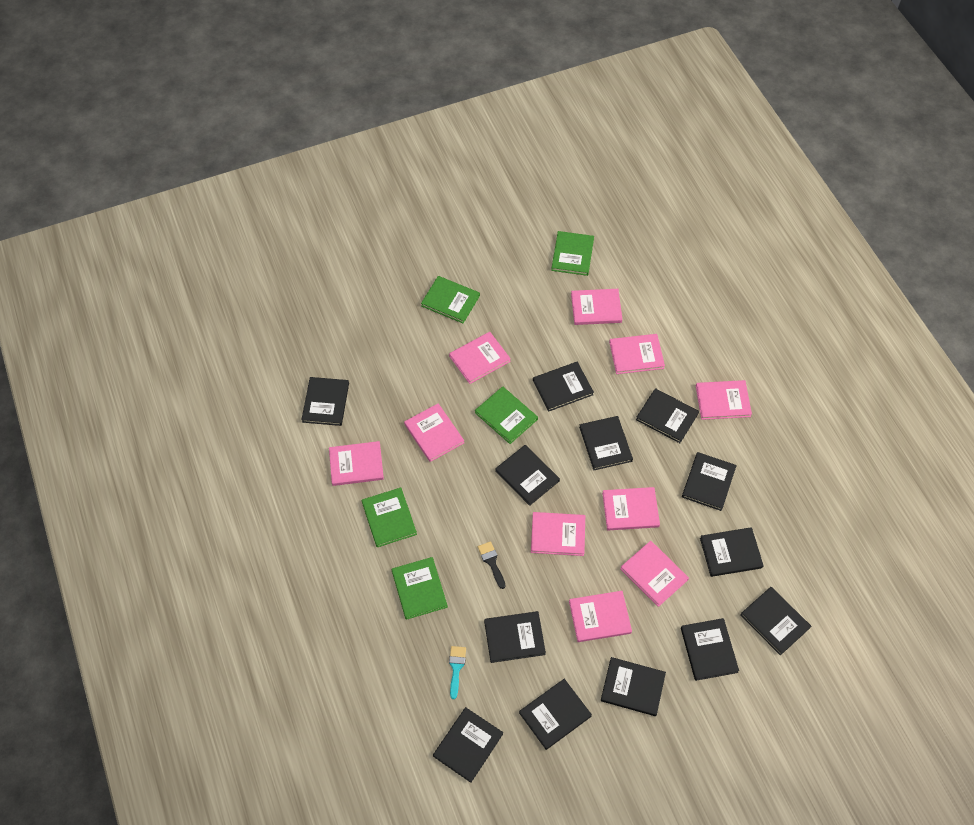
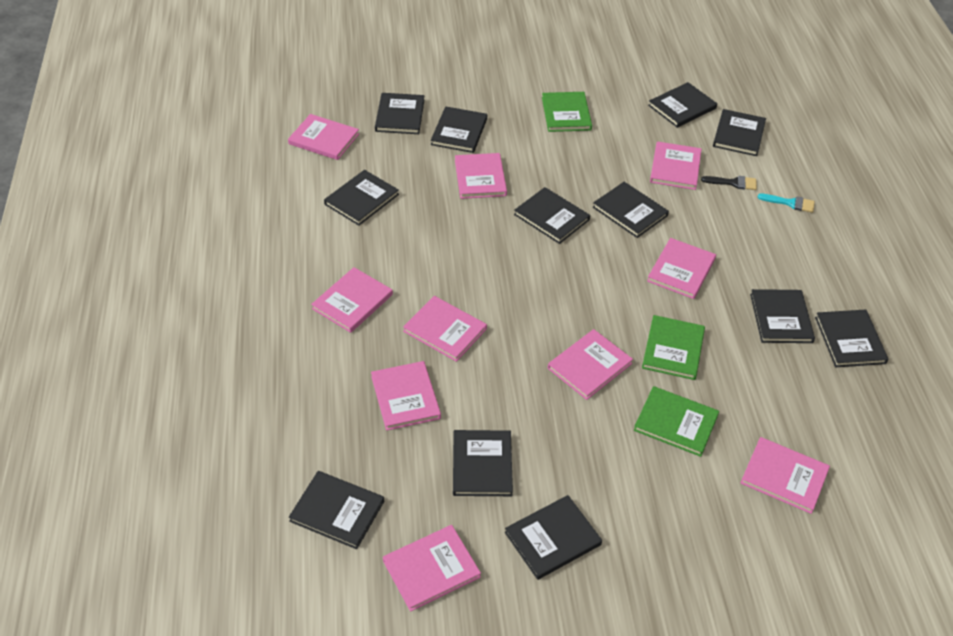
black book: [301,377,349,426] [433,707,503,783] [484,611,546,663] [495,445,560,506] [519,679,592,750] [533,362,594,412] [579,416,633,470] [601,657,666,716] [636,388,699,443] [681,618,739,681] [682,452,737,511] [700,527,764,577] [740,587,811,655] = 13 -> [289,471,384,549] [324,170,399,226] [375,93,424,134] [431,106,487,153] [453,430,513,496] [505,495,602,580] [514,187,590,244] [593,182,669,238] [648,82,717,128] [713,109,766,156] [750,289,815,343] [815,310,889,367] = 12
green book: [362,487,417,547] [392,557,448,620] [421,276,480,323] [475,386,538,444] [551,231,594,276] = 5 -> [542,92,592,132] [634,386,719,457] [642,315,705,380] = 3

